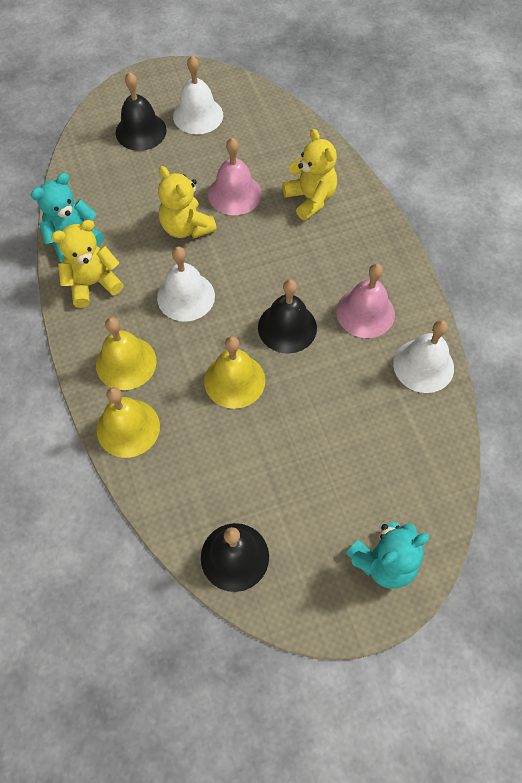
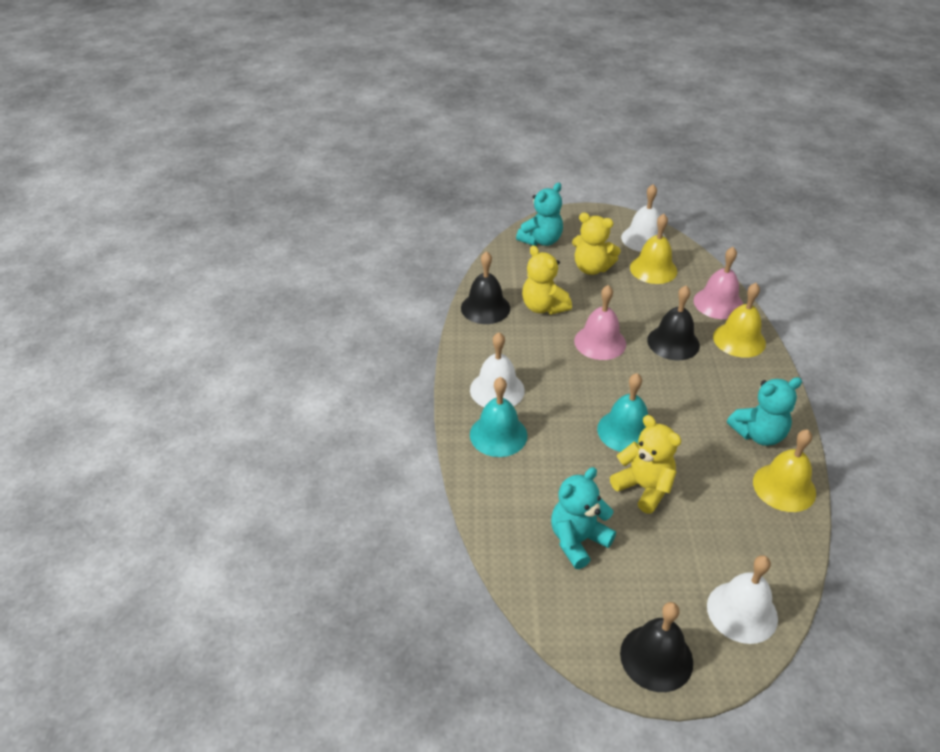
turquoise bell: none = 0 -> [470,377,527,457] [597,373,648,452] = 2
turquoise teddy bear: [31,173,104,263] [346,522,430,589] = 2 -> [516,183,563,246] [551,467,616,569] [727,377,802,446] = 3

